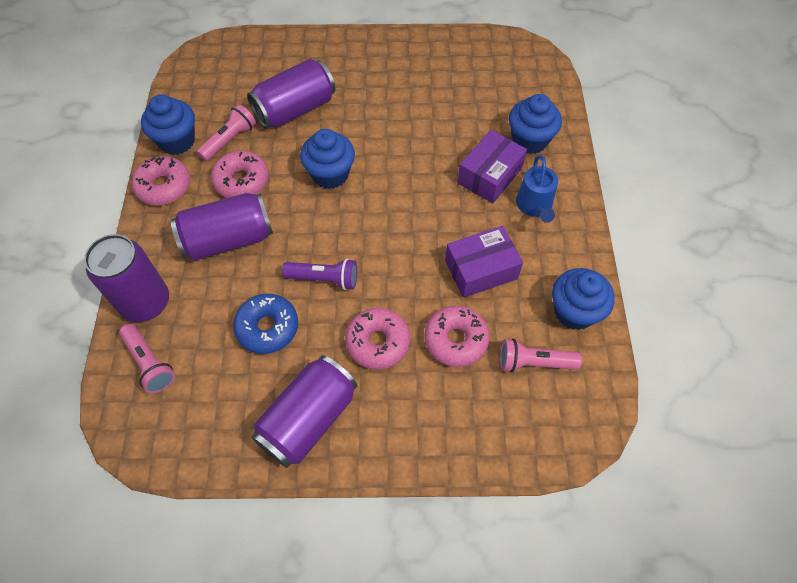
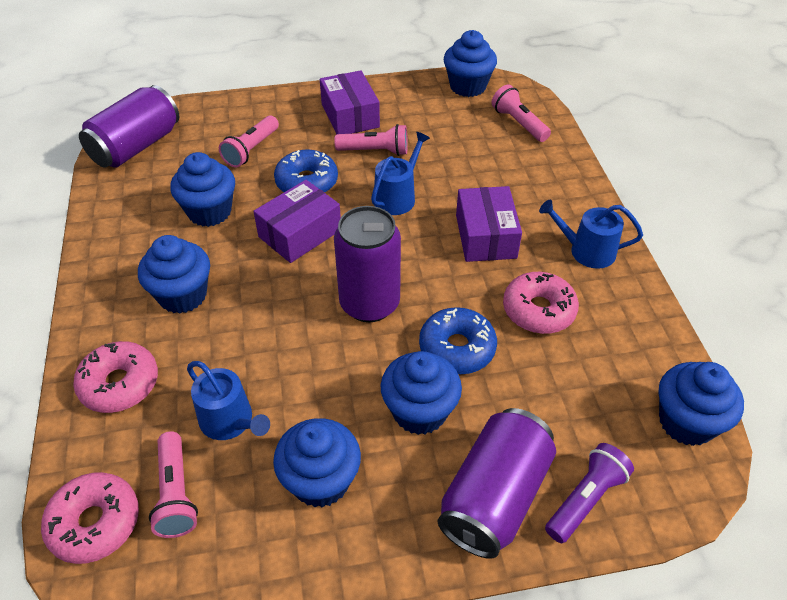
blue cupcake: [141,94,195,155] [300,129,355,189] [509,94,562,154] [552,268,615,330] = 4 -> [138,235,210,314] [170,152,235,227] [273,418,361,508] [381,351,462,435] [444,30,497,97] [659,362,744,446] = 6
blue donut: [233,294,298,354] = 1 -> [274,150,338,193] [419,307,497,374] = 2
blue watering can: [516,155,558,223] = 1 -> [187,361,270,440] [371,132,430,215] [539,200,643,269] = 3
pink donut: [131,156,190,205] [211,151,268,198] [345,308,410,369] [424,306,490,367] = 4 -> [41,472,139,564] [73,341,158,413] [503,272,579,334] = 3
pink flashlight: [119,324,175,394] [197,104,256,161] [500,339,582,372] = 3 -> [149,431,198,538] [219,116,279,167] [334,124,408,156] [492,85,551,142] = 4
purple box: [445,226,523,298] [457,130,527,203] = 2 -> [253,180,341,263] [320,70,380,134] [456,186,522,262] = 3
purple can: [84,234,169,322] [171,193,273,260] [247,59,336,129] [251,355,357,468] = 4 -> [79,85,179,168] [334,206,401,322] [438,408,556,559] = 3

